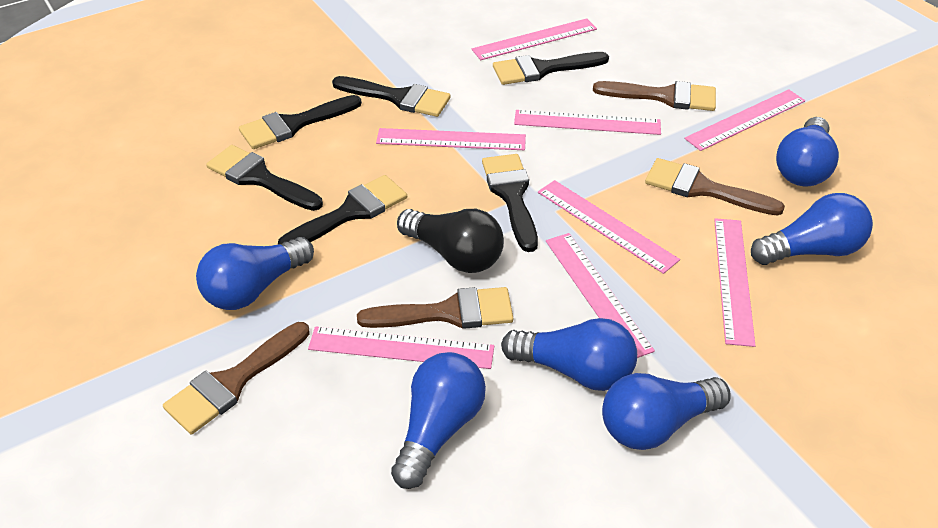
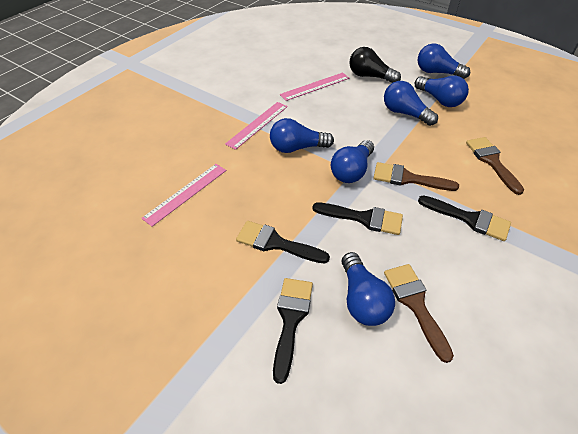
black brush: [206,145,323,211] [239,95,362,149] [278,175,407,244] [332,76,451,117] [482,154,538,252] [493,52,609,85] = 6 -> [236,221,330,264] [273,278,313,384] [312,202,403,235] [418,195,511,241] = 4
brown brush: [163,322,310,434] [357,287,513,329] [593,81,716,111] [645,158,785,216] = 4 -> [373,162,459,191] [384,264,454,363] [466,137,524,195] = 3
pink ruler: [308,326,494,369] [376,128,526,150] [472,18,597,60] [514,110,661,135] [538,180,680,274] [546,233,655,358] [684,89,805,151] [714,218,756,347] = 8 -> [141,164,226,227] [225,102,288,150] [280,72,350,101] = 3

